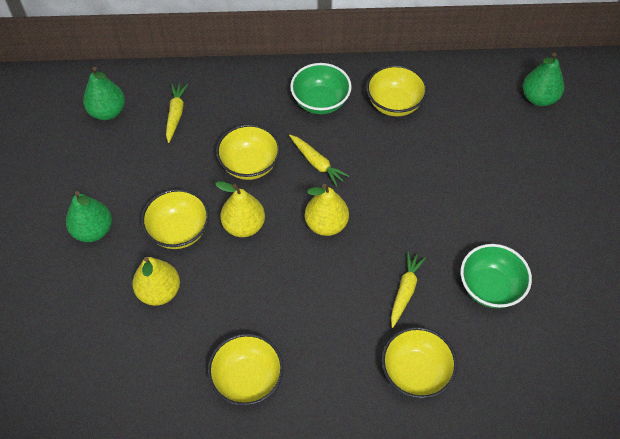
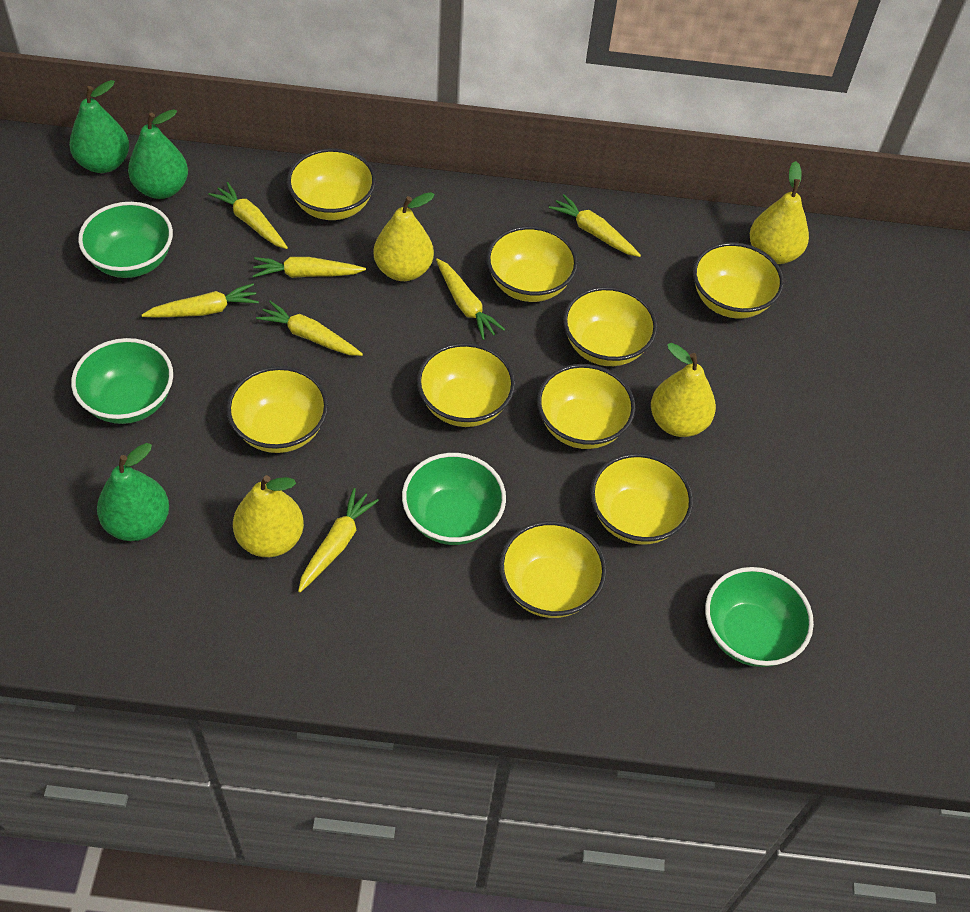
green bowl: [290,63,352,114] [461,244,532,308] = 2 -> [71,338,173,424] [78,202,173,278] [402,453,506,545] [705,567,814,667] = 4
yellow bowl: [141,189,209,249] [208,333,284,406] [216,124,281,180] [366,65,428,117] [382,327,457,399] = 5 -> [227,366,328,453] [287,148,376,220] [417,343,515,427] [487,226,578,302] [499,521,607,618] [537,364,635,449] [563,287,657,366] [590,453,693,545] [693,242,784,319] = 9
yellow carrot: [166,83,188,143] [289,135,349,187] [391,252,426,328] = 3 -> [142,283,259,318] [208,182,288,249] [253,257,366,278] [256,301,363,356] [298,488,379,593] [436,258,505,340] [549,194,641,257] = 7
yellow pear: [132,257,180,306] [215,182,265,237] [305,184,349,236] = 3 -> [233,475,304,557] [374,192,435,281] [651,343,716,437] [750,161,809,264] = 4

